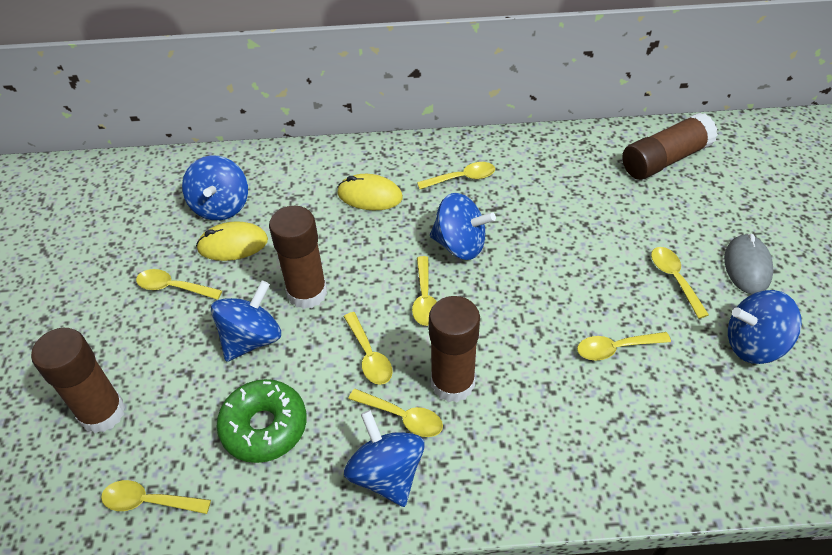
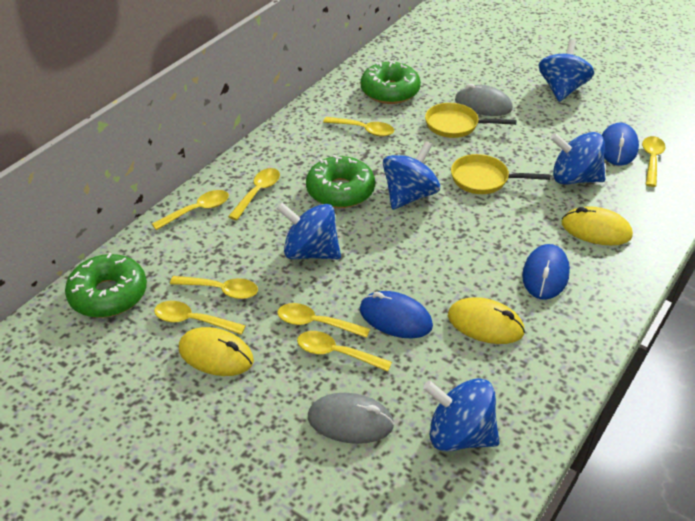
blue mouse: none = 0 -> [360,291,433,338] [522,244,570,300] [602,123,639,166] = 3
brown glue stick: [31,328,125,433] [269,206,327,309] [429,296,480,402] [622,113,718,180] = 4 -> none = 0
green donut: [216,379,307,463] = 1 -> [65,253,147,318] [306,155,375,208] [361,60,421,104] = 3
grey mouse: [724,234,774,294] = 1 -> [308,393,394,444] [455,84,513,116] = 2
yellow mouse: [196,221,268,261] [337,174,403,210] = 2 -> [179,327,254,376] [448,297,525,344] [562,206,633,245] = 3
yellow pan: none = 0 -> [425,103,517,138] [451,154,550,194] = 2

